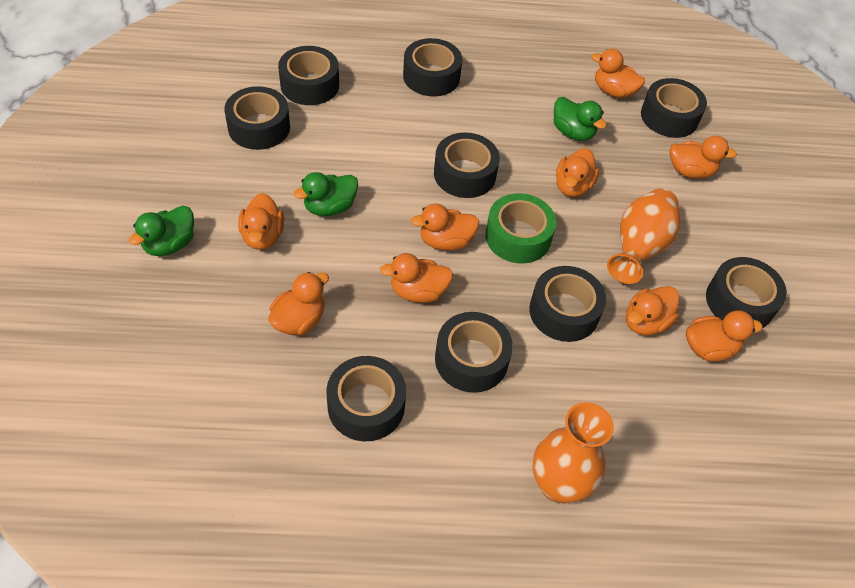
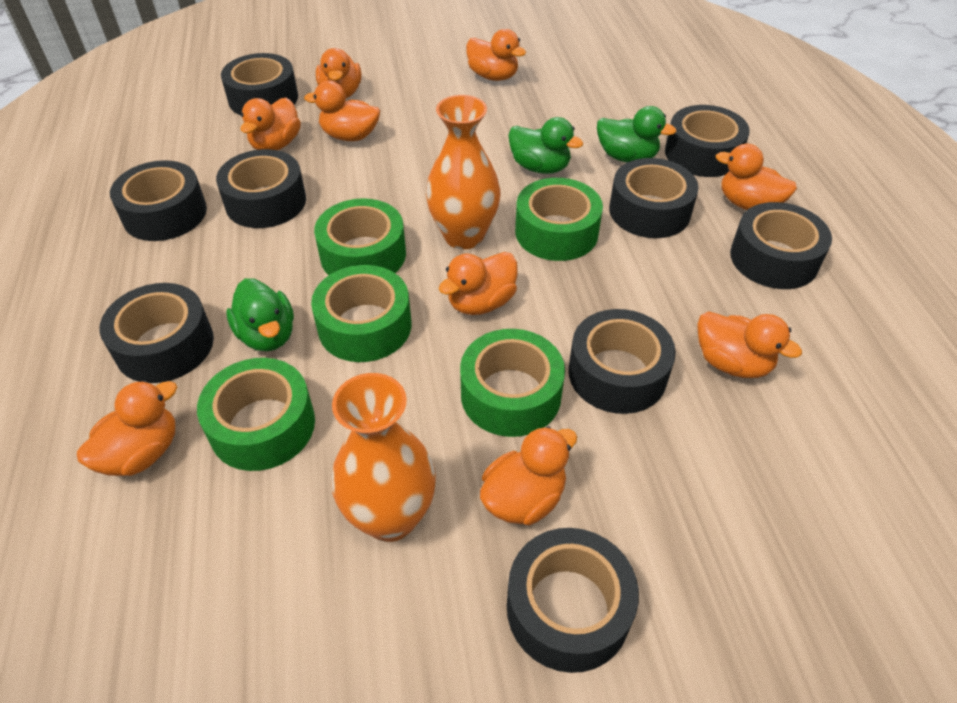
green tape: [485,193,556,264] = 1 -> [197,358,315,471] [311,265,411,362] [314,198,406,275] [460,329,565,437] [515,178,603,261] = 5

